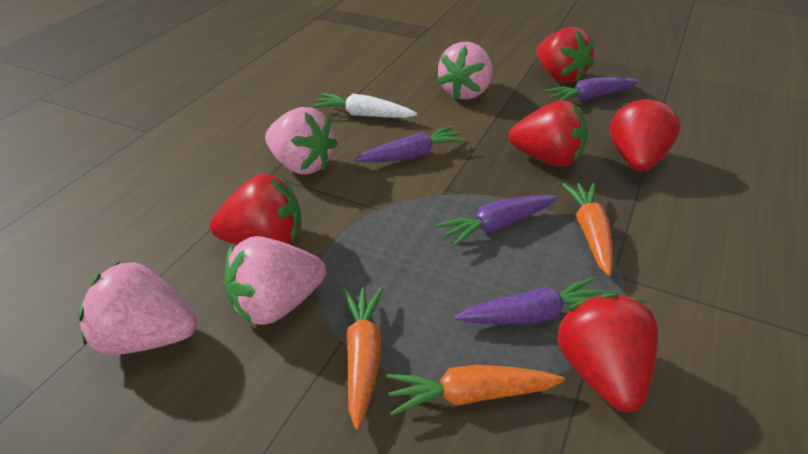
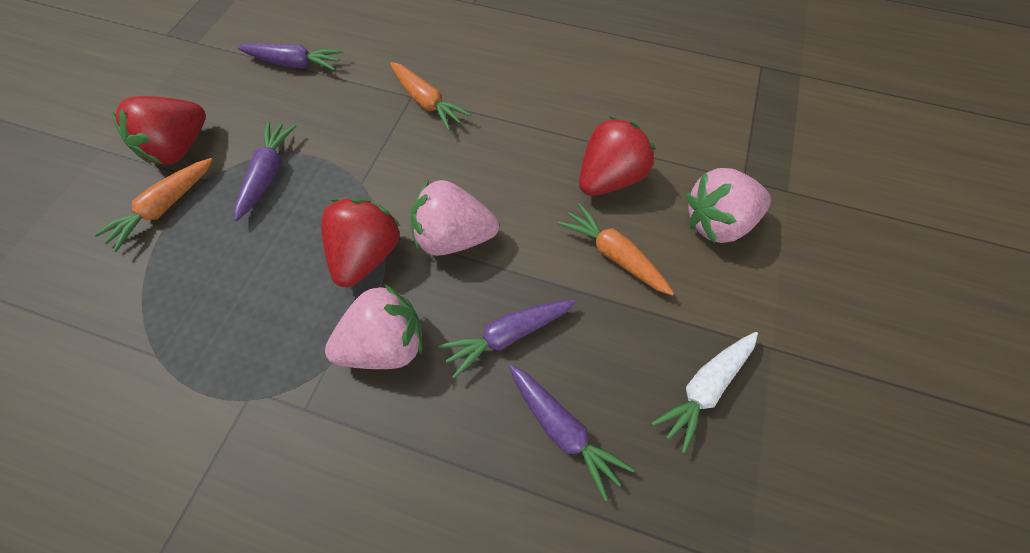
pink strawberry: [78,261,197,355] [224,236,326,325] [265,107,338,175] [437,42,493,100] = 4 -> [325,284,423,369] [410,180,499,256] [686,168,771,243] = 3
red strawberry: [210,174,301,245] [509,100,588,167] [536,27,594,83] [557,293,658,412] [610,96,680,172] = 5 -> [112,96,206,165] [321,198,400,287] [579,116,656,196] = 3

